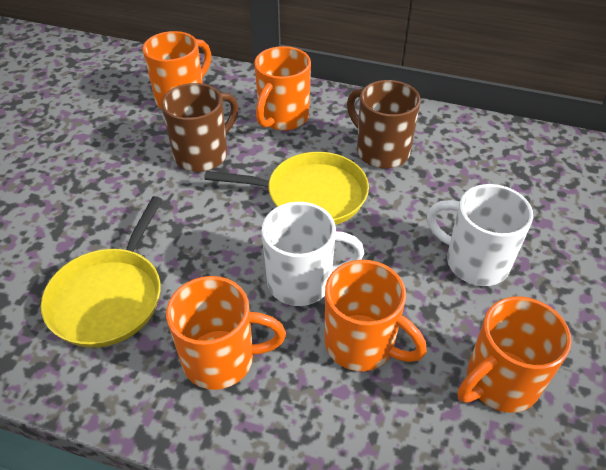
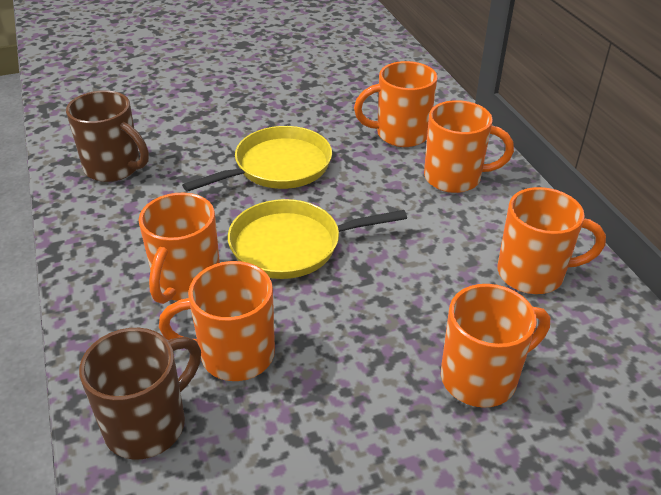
orange mug: [143,31,211,109] [166,276,286,390] [254,46,311,131] [325,260,427,371] [457,296,572,413] = 5 -> [139,193,220,304] [159,261,275,381] [354,61,437,147] [424,100,514,193] [441,284,550,408] [498,187,606,294] = 6
white mug: [262,202,364,306] [427,184,533,286] = 2 -> none = 0

